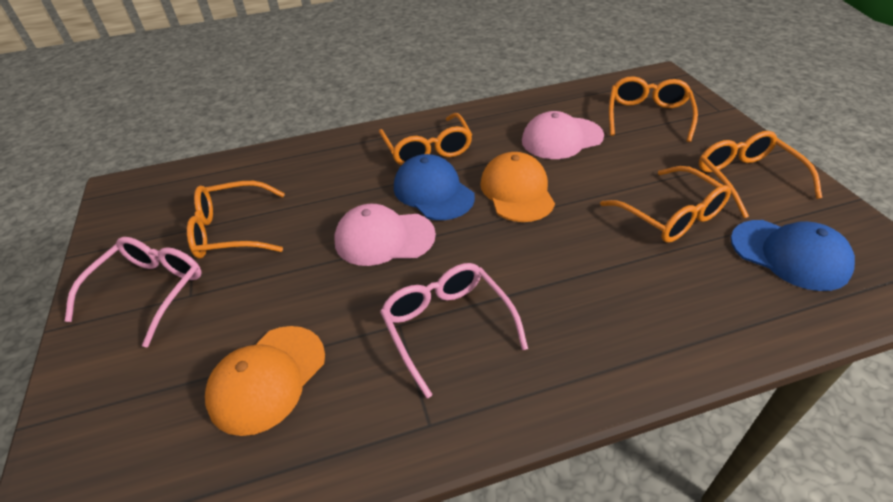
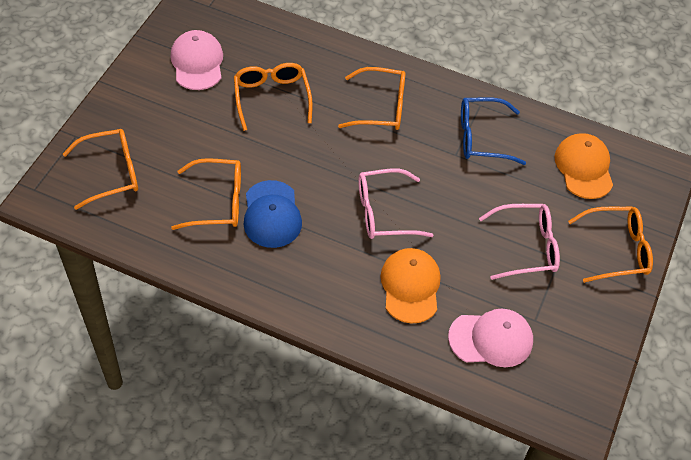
blue cap: [394,154,475,220] [731,220,855,291] = 2 -> [244,180,302,248] = 1
blue glasses: none = 0 -> [461,97,526,165] = 1

